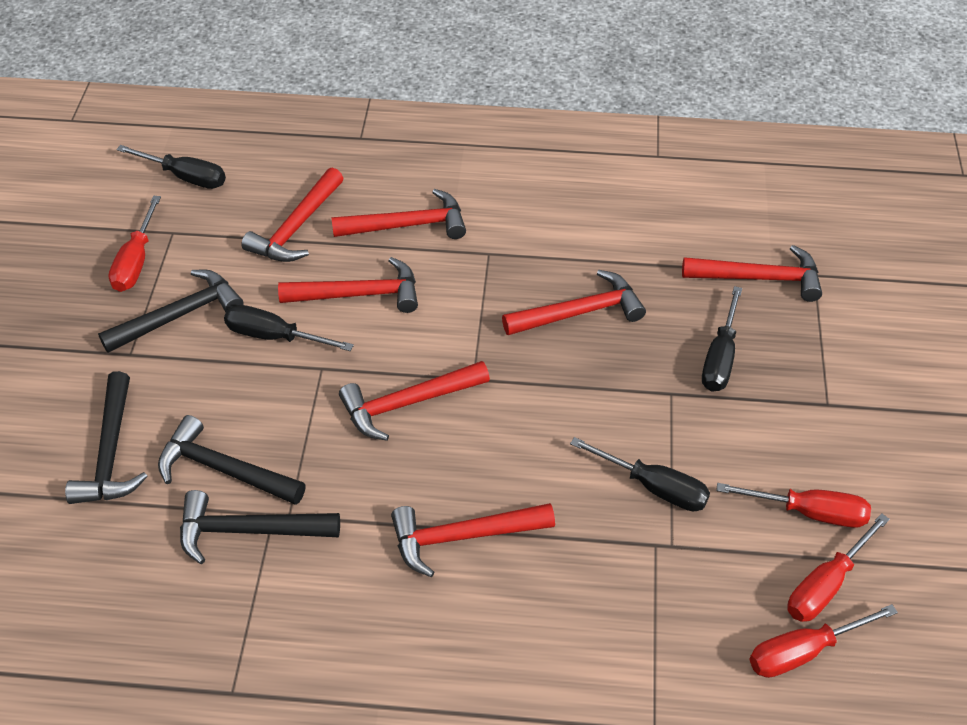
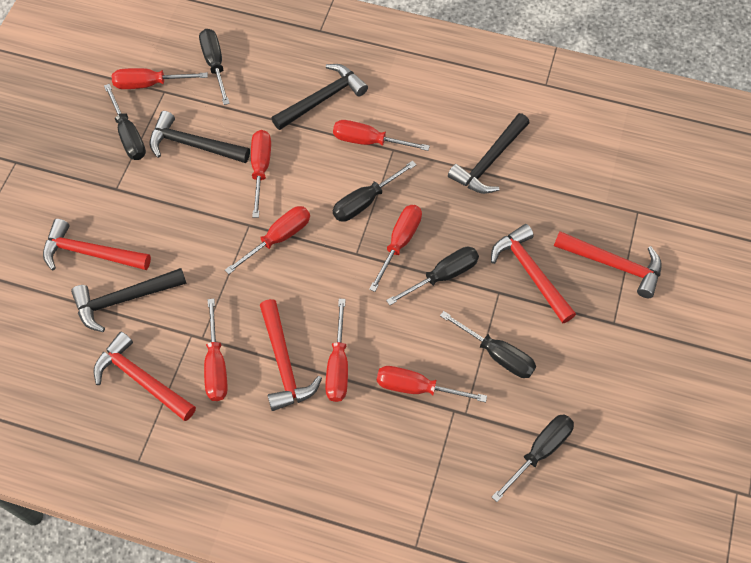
black screwdriver: [116,145,226,189] [224,305,354,351] [570,437,710,511] [702,286,742,392] = 4 -> [104,84,146,160] [199,29,230,105] [333,161,416,222] [386,247,479,305] [440,311,536,378] [492,414,574,502] = 6
red hammer: [241,168,344,262] [278,257,418,313] [331,189,466,239] [339,361,490,441] [391,503,555,577] [502,270,646,335] [682,245,822,302] = 7 -> [43,219,151,270] [93,331,196,421] [260,299,322,411] [491,224,576,323] [554,231,662,298] = 5
red screwdriver: [108,196,161,292] [716,483,871,528] [749,604,898,678] [787,513,890,622] = 4 -> [112,68,208,89] [204,299,227,401] [225,206,310,274] [251,130,271,218] [325,299,348,402] [333,120,430,151] [369,205,422,292] [377,366,487,402] = 8

